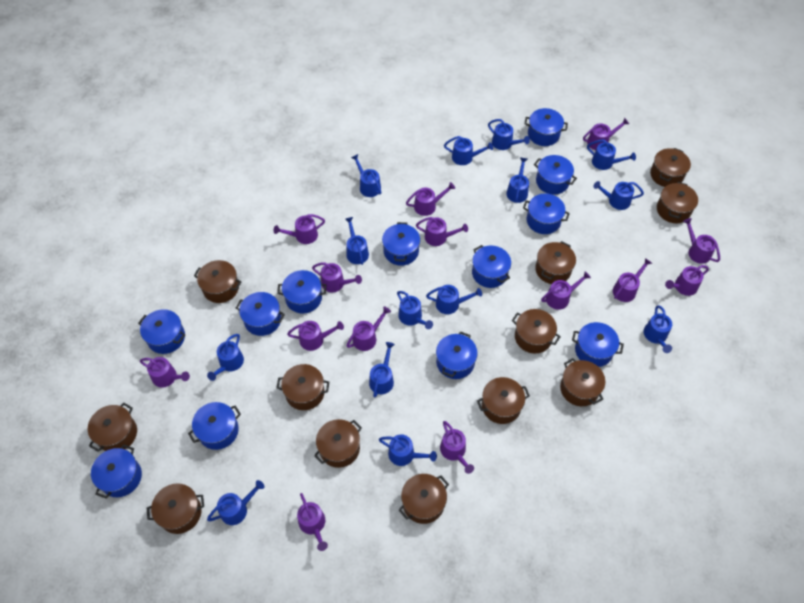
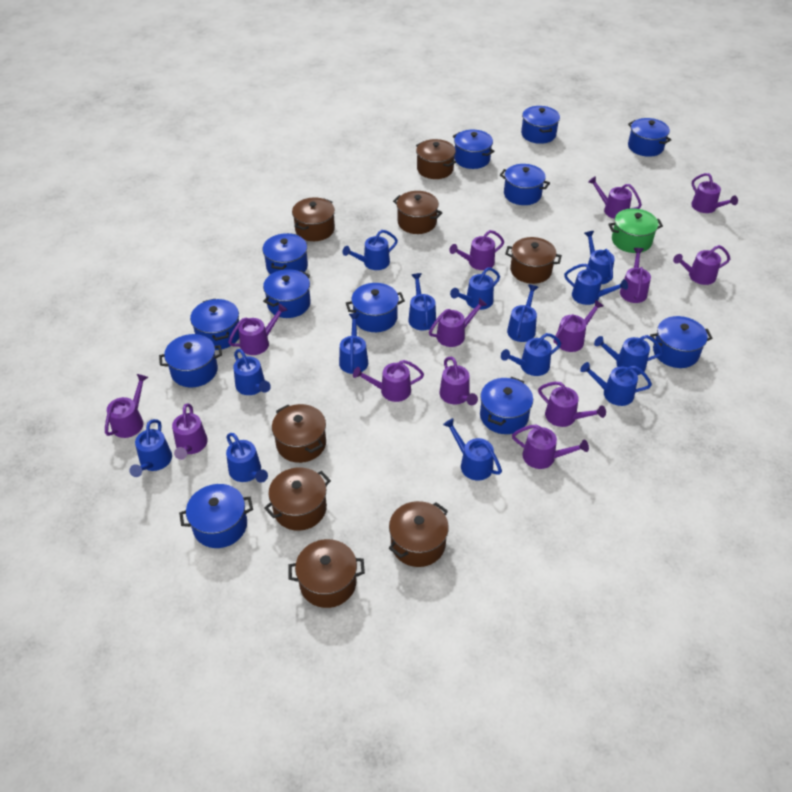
brown pot: [88,402,137,452] [147,483,204,534] [194,260,242,303] [276,364,329,410] [314,419,362,468] [399,474,449,524] [477,377,530,424] [512,309,561,354] [535,241,576,284] [560,358,605,406] [650,148,691,187] [657,182,698,223] = 12 -> [264,467,331,531] [272,404,326,463] [289,539,365,608] [292,197,335,241] [389,501,449,567] [393,191,443,234] [416,139,456,179] [505,237,562,284] = 8
green pot: none = 0 -> [608,208,663,253] = 1

